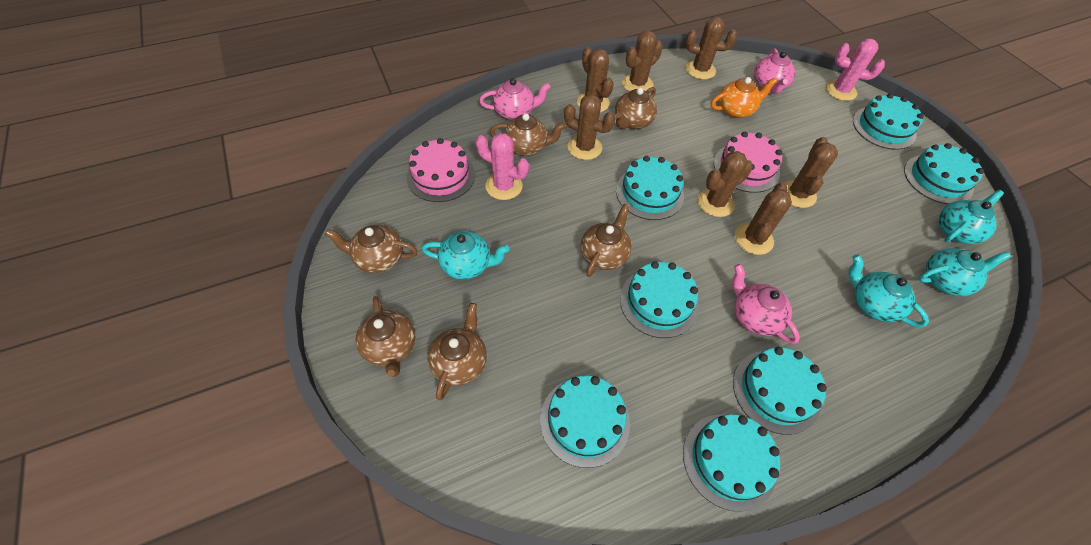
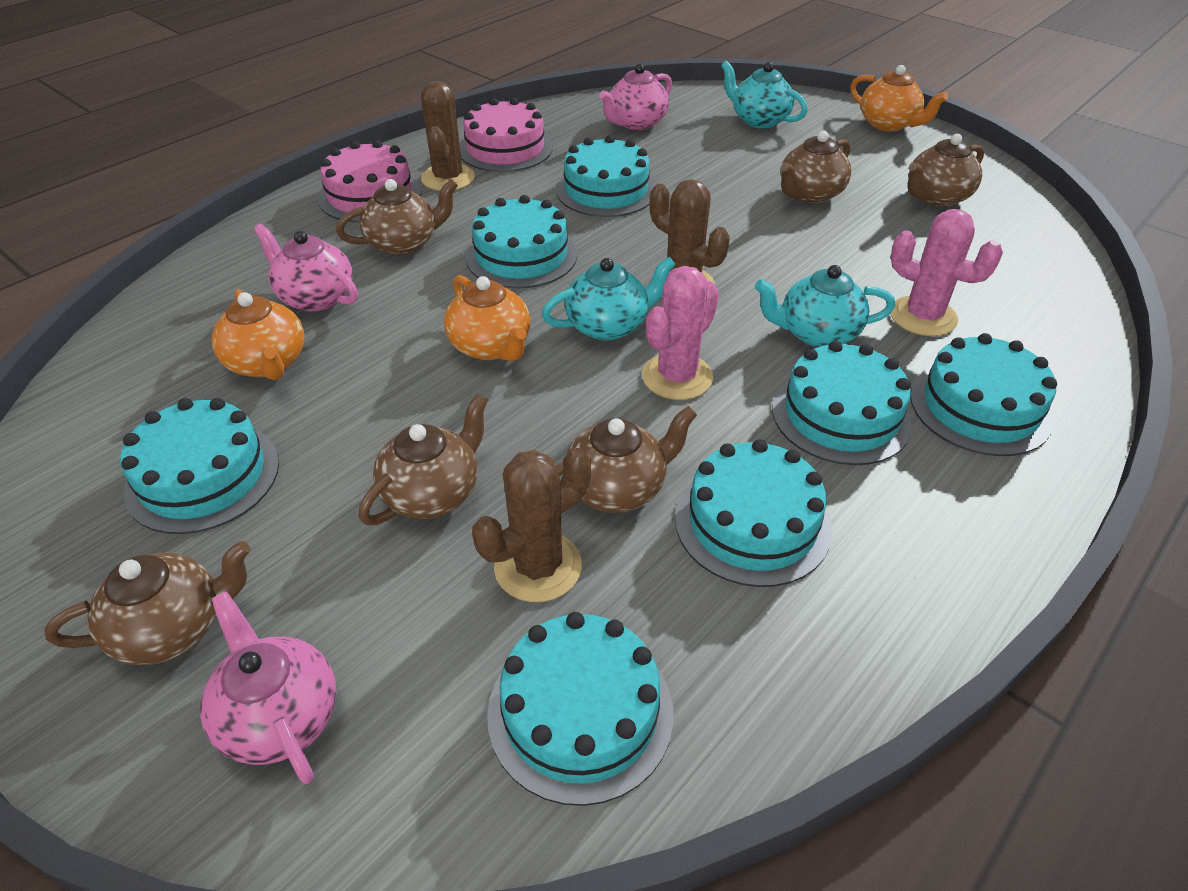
brown cactus: [564,94,616,160] [577,47,614,113] [622,31,663,92] [686,17,737,79] [698,151,753,217] [735,182,792,255] [784,137,838,208] = 7 -> [421,81,475,191] [472,448,591,602] [650,179,730,285] = 3
orange teapot: [711,77,777,118] = 1 -> [212,289,305,380] [444,275,530,361] [850,65,948,132] = 3
turquoise teapot: [422,231,509,280] [848,254,929,327] [919,248,1011,296] [939,190,1004,244] = 4 -> [542,257,676,341] [721,60,808,129] [754,265,895,348] = 3

